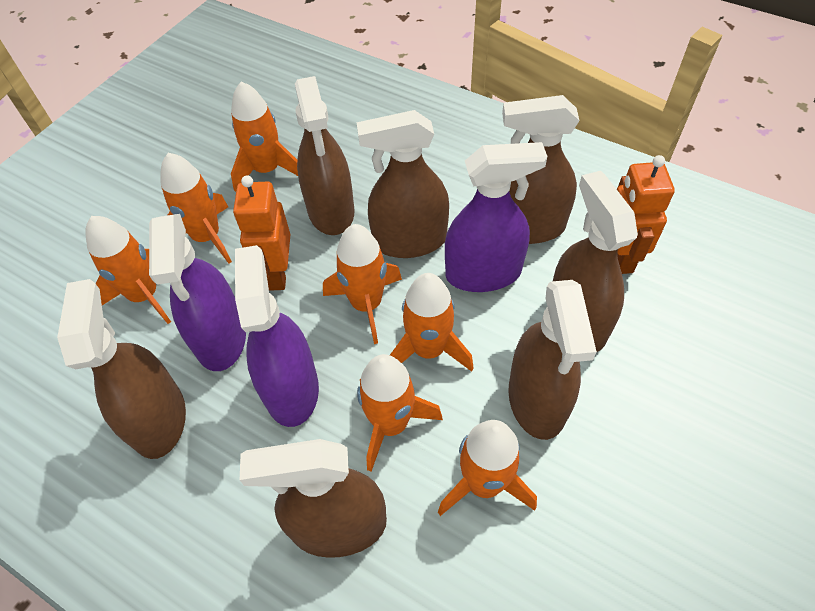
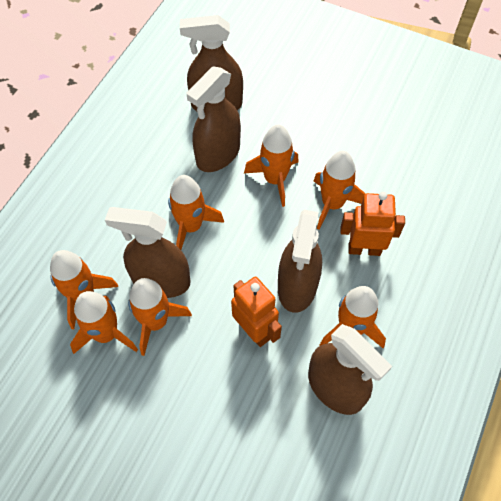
brown spray bottle: [57,279,186,459] [240,439,387,558] [295,76,354,235] [357,110,449,258] [502,95,580,244] [508,280,597,440] [553,171,638,352] = 7 -> [105,207,190,298] [180,15,243,111] [187,66,241,172] [278,210,322,313] [308,324,392,415] = 5
purple spray bottle: [149,214,246,371] [235,245,319,427] [445,142,547,292] = 3 -> none = 0

